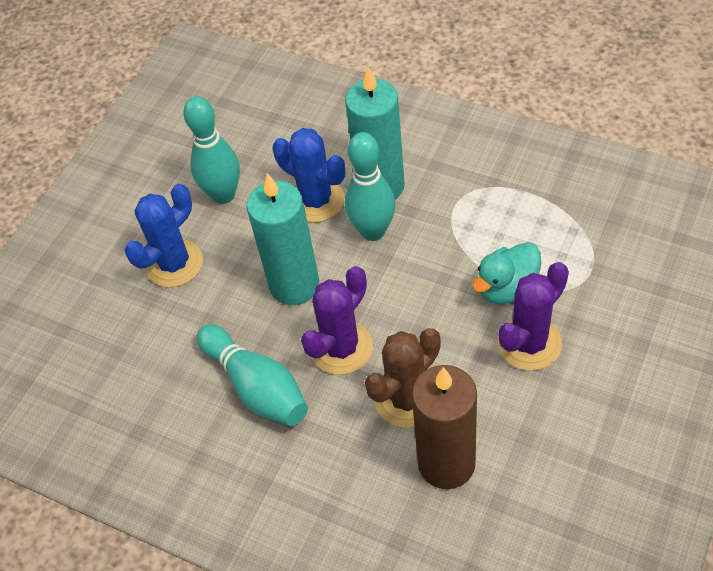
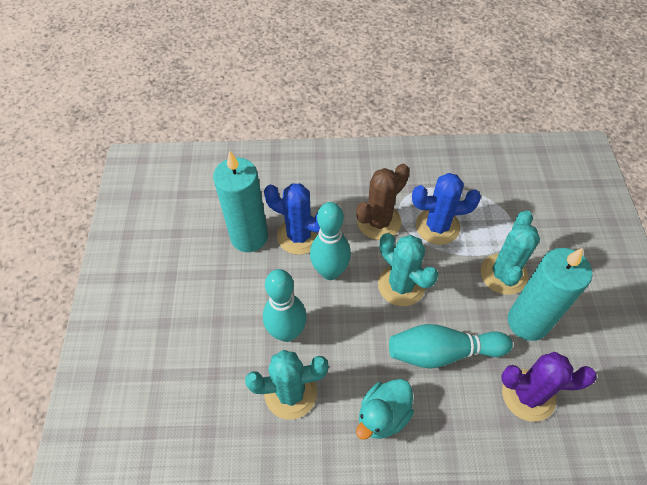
brown candle: [412,365,477,489] = 1 -> none = 0
purple cactus: [301,266,373,375] [498,262,569,371] = 2 -> [501,352,597,422] = 1
turquoise cactus: none = 0 -> [245,350,329,419] [378,233,438,306] [481,210,540,295] = 3

